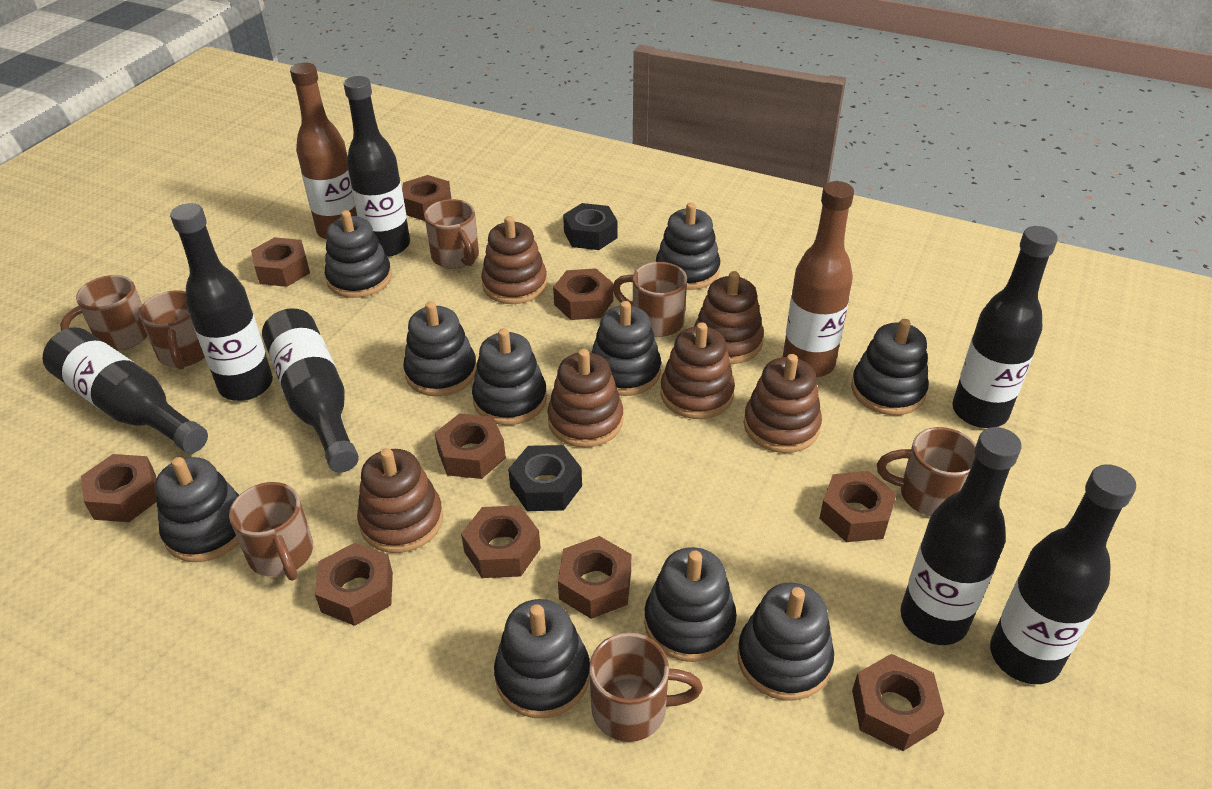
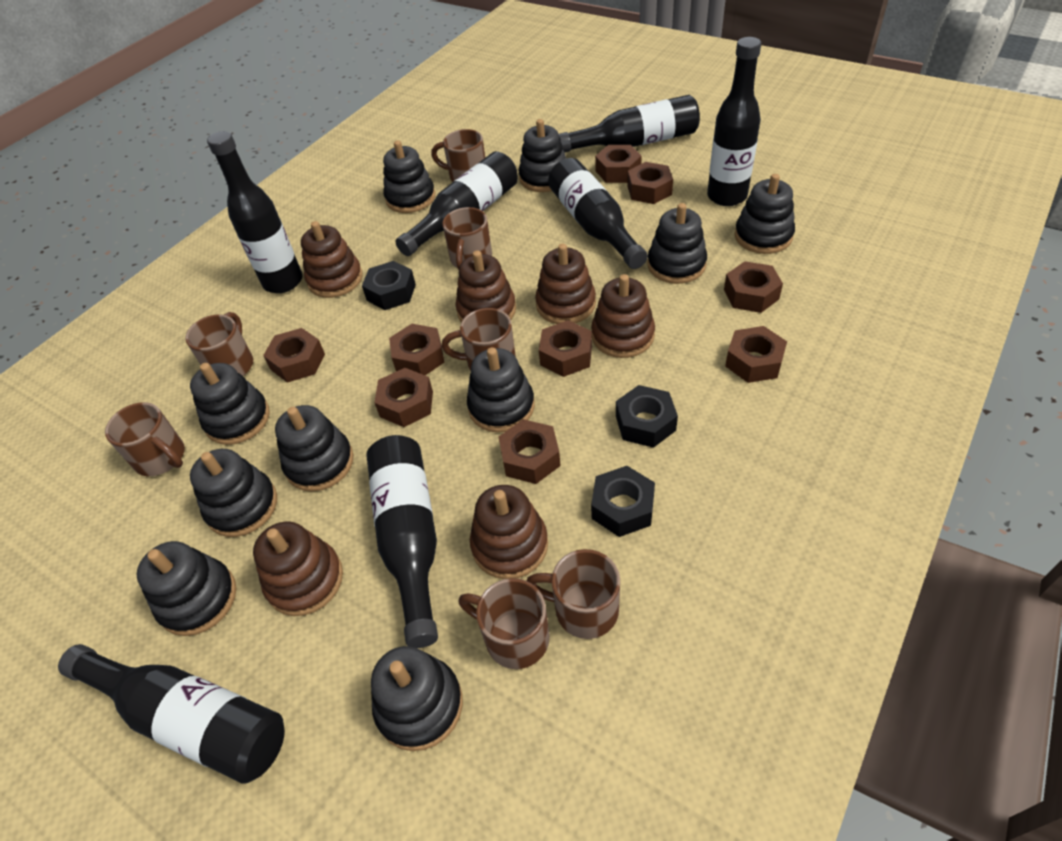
black nut: [508,445,582,511] [563,203,617,250] = 2 -> [362,261,416,310] [591,466,655,537] [616,385,678,448] = 3
brown bottle: [290,63,357,240] [783,181,854,377] = 2 -> none = 0
brown nut: [81,454,157,522] [251,237,310,287] [315,543,393,626] [402,175,451,221] [435,413,506,479] [461,505,541,578] [553,268,613,320] [558,536,631,619] [819,471,897,542] [852,654,944,751] = 10 -> [263,328,325,383] [374,368,433,427] [389,324,445,375] [499,419,561,484] [539,320,592,377] [595,145,642,183] [627,162,673,204] [724,261,783,313] [725,326,787,383] = 9

